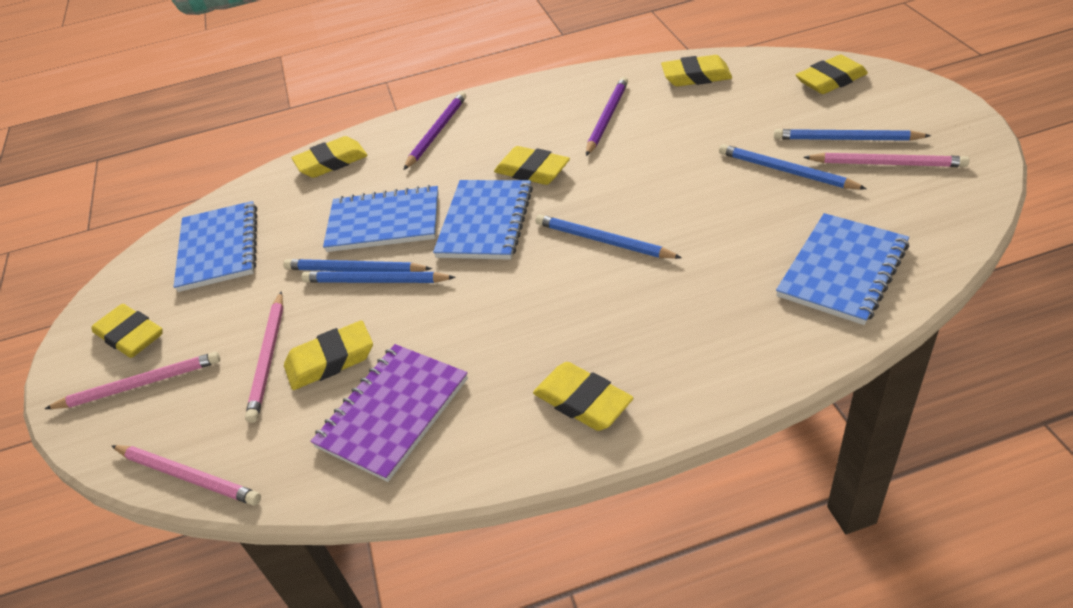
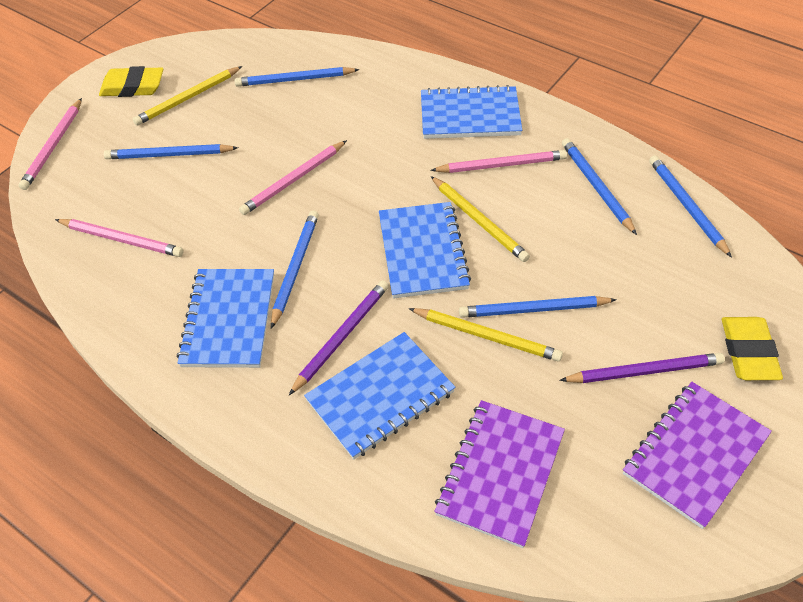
blue pencil: [283,259,432,272] [302,271,456,283] [536,214,682,259] [719,144,867,190] [774,129,931,141] = 5 -> [104,144,238,159] [234,67,360,87] [271,211,319,329] [459,296,616,318] [562,138,637,235] [649,156,732,258] = 6
purple notebook: [310,344,468,482] = 1 -> [434,400,565,548] [623,382,772,529] = 2
yellow eraser: [91,304,163,358] [284,320,373,390] [292,136,368,178] [494,146,570,185] [533,362,633,431] [661,55,732,87] [796,55,868,94] = 7 -> [99,66,163,97] [722,317,783,380] = 2
yellow pencil: none = 0 -> [133,66,242,126] [409,308,563,361] [431,176,530,262] = 3

